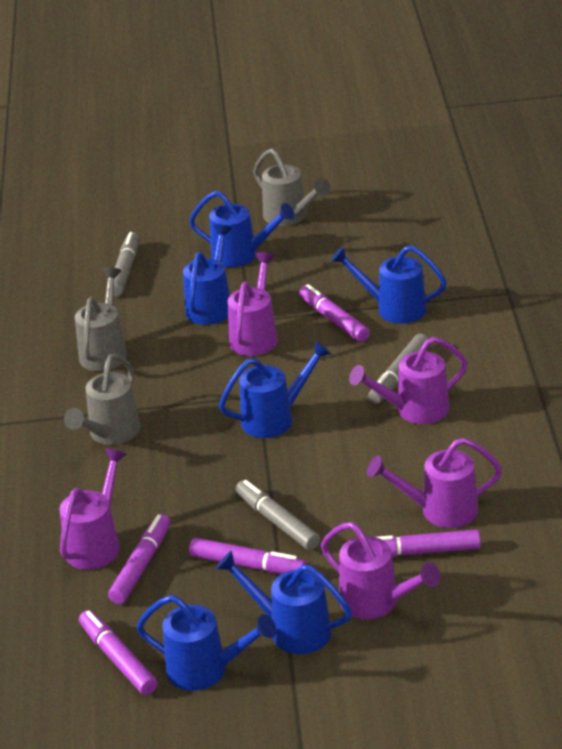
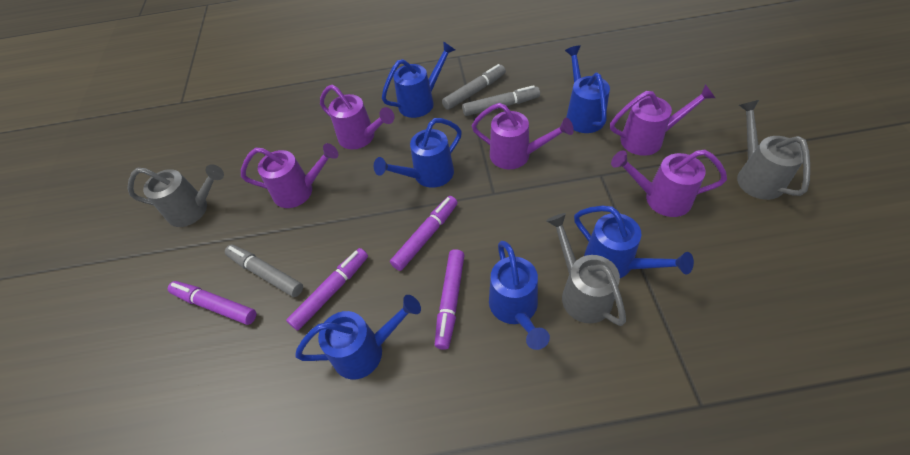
purple marker: [79,610,158,695] [108,514,170,604] [189,538,307,574] [299,284,370,342] [377,530,481,557] = 5 -> [168,281,256,325] [286,248,368,331] [390,196,458,271] [435,249,464,350] = 4

